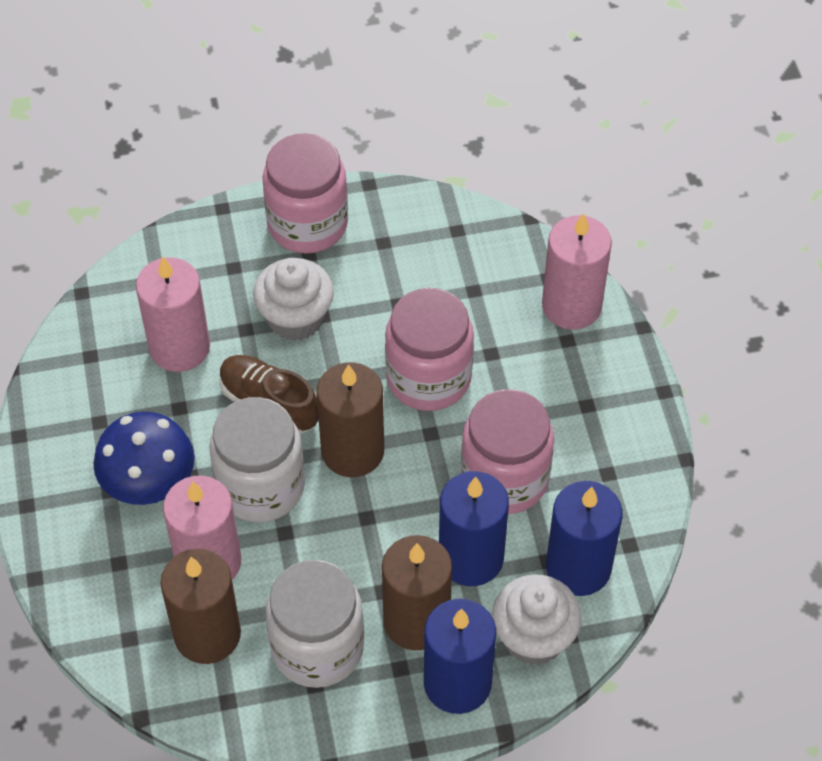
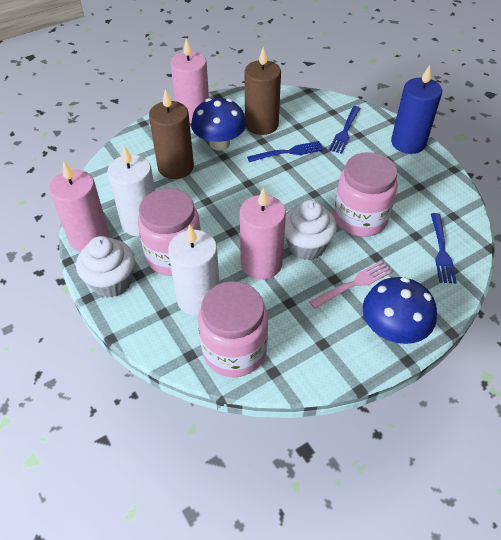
blue candle: [424,599,496,714] [439,471,509,586] [546,481,622,596] = 3 -> [391,65,442,154] = 1
blue fork: none = 0 -> [247,141,324,162] [329,106,361,154] [431,213,457,284] = 3
blue mushroom: [93,412,195,505] = 1 -> [191,98,246,151] [363,277,437,344] = 2
brown candle: [160,549,241,664] [317,362,384,477] [382,535,452,650] = 3 -> [149,89,194,179] [245,47,281,135] = 2
brown shoe: [219,355,318,434] = 1 -> none = 0
pink fork: none = 0 -> [309,261,392,309] = 1
white candle: none = 0 -> [107,146,155,237] [168,225,220,316] = 2
white jar: [209,397,305,522] [265,560,364,688] = 2 -> none = 0

